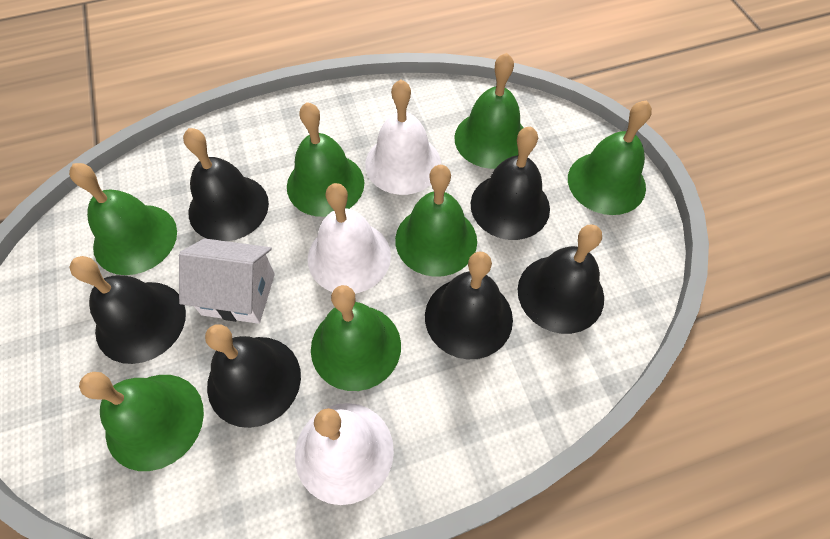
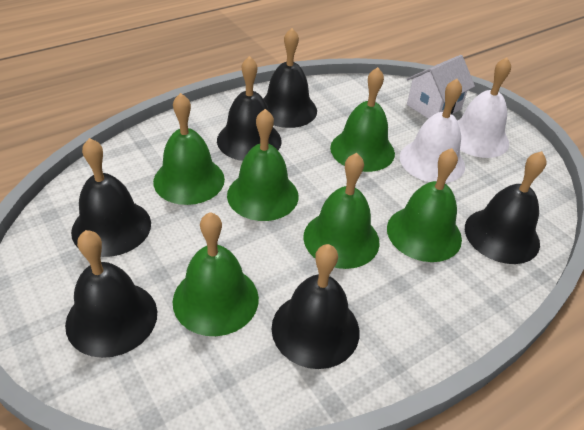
green bell: [69,163,177,275] [79,372,204,471] [287,102,364,217] [311,285,401,391] [395,165,477,277] [454,53,523,169] [568,100,652,215] = 7 -> [153,93,225,205] [173,212,259,336] [227,109,299,221] [303,153,380,269] [330,67,395,172] [387,148,462,262] = 6
white bell: [295,403,394,505] [308,183,391,294] [365,80,441,195] = 3 -> [400,79,465,183] [458,57,511,158] = 2

